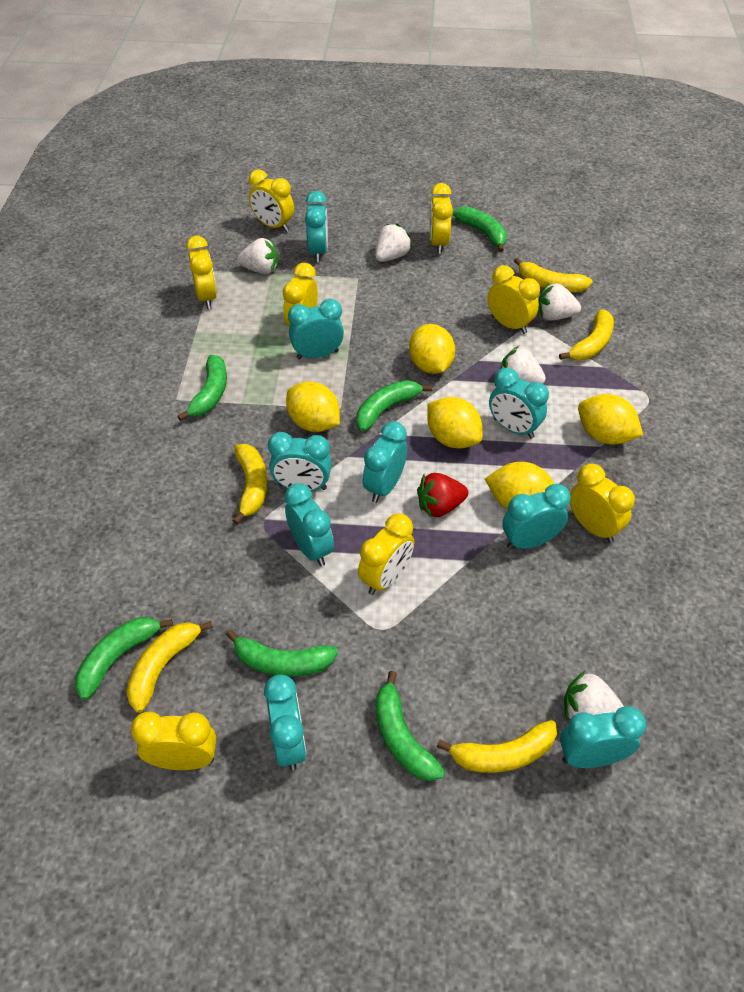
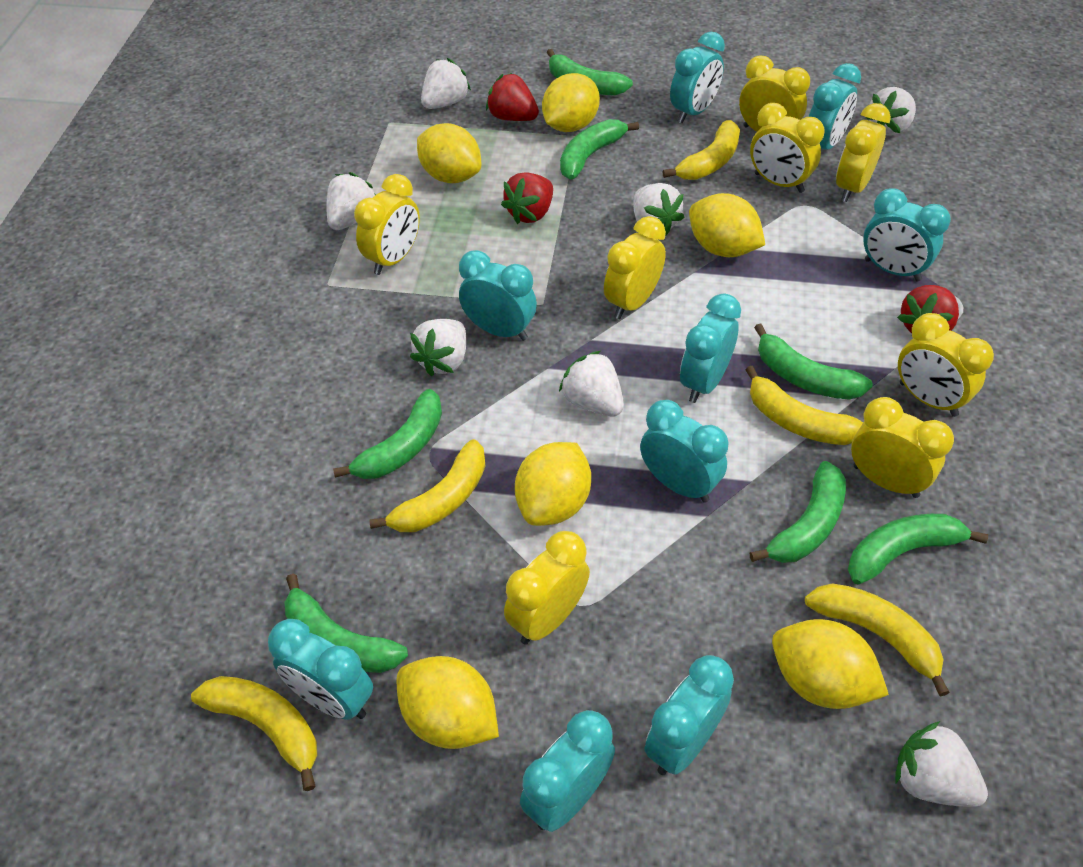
green banana: [75,617,173,700] [177,355,227,421] [226,629,338,676] [356,380,433,431] [376,671,445,781] [453,206,507,252] = 6 -> [285,574,408,673] [333,389,442,479] [547,49,633,96] [560,119,639,180] [750,461,846,563] [754,324,873,400] [848,514,988,585] = 7
red strawberry: [417,473,468,518] = 1 -> [486,73,539,121] [501,172,553,224] [897,285,959,333] = 3
white strawberry: [237,238,278,274] [375,223,412,262] [500,346,546,384] [538,283,581,320] [564,671,624,720] = 5 -> [326,172,376,230] [410,319,467,376] [421,58,471,109] [559,351,624,416] [633,183,685,236] [866,87,916,136] [895,721,988,807] = 7
yellow lemon: [286,382,340,432] [409,324,455,374] [427,397,483,448] [485,462,554,509] [578,394,643,444] = 5 -> [397,656,499,749] [417,123,482,183] [515,442,591,526] [542,73,600,132] [689,193,765,257] [772,619,889,709] = 6

